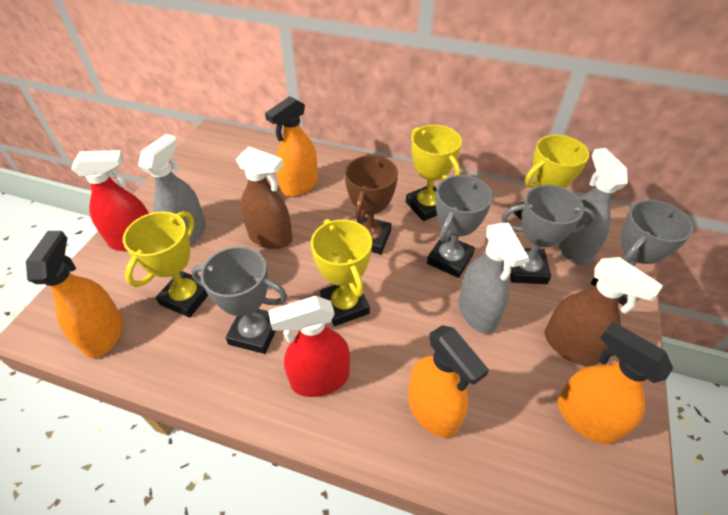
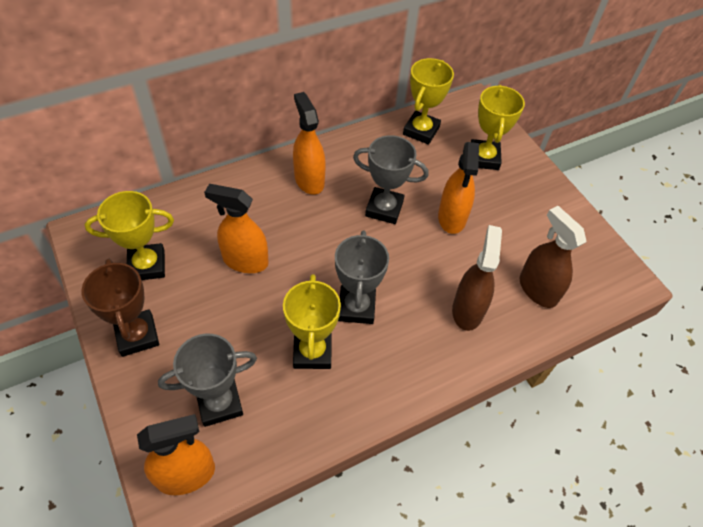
grey spray bottle: [138,134,206,245] [459,223,529,334] [557,148,628,266] = 3 -> none = 0
grey trophy: [191,246,288,354] [427,175,493,278] [501,185,596,284] [591,200,694,306] = 4 -> [158,334,257,427] [335,231,389,324] [353,135,429,224] = 3
red spray bottle: [71,150,149,251] [268,296,350,397] = 2 -> none = 0

